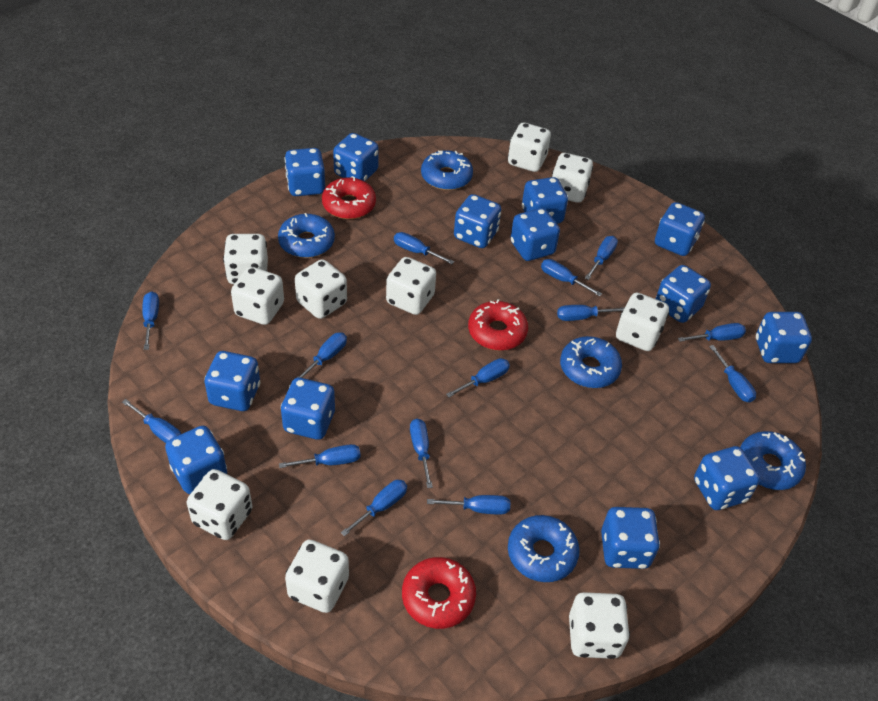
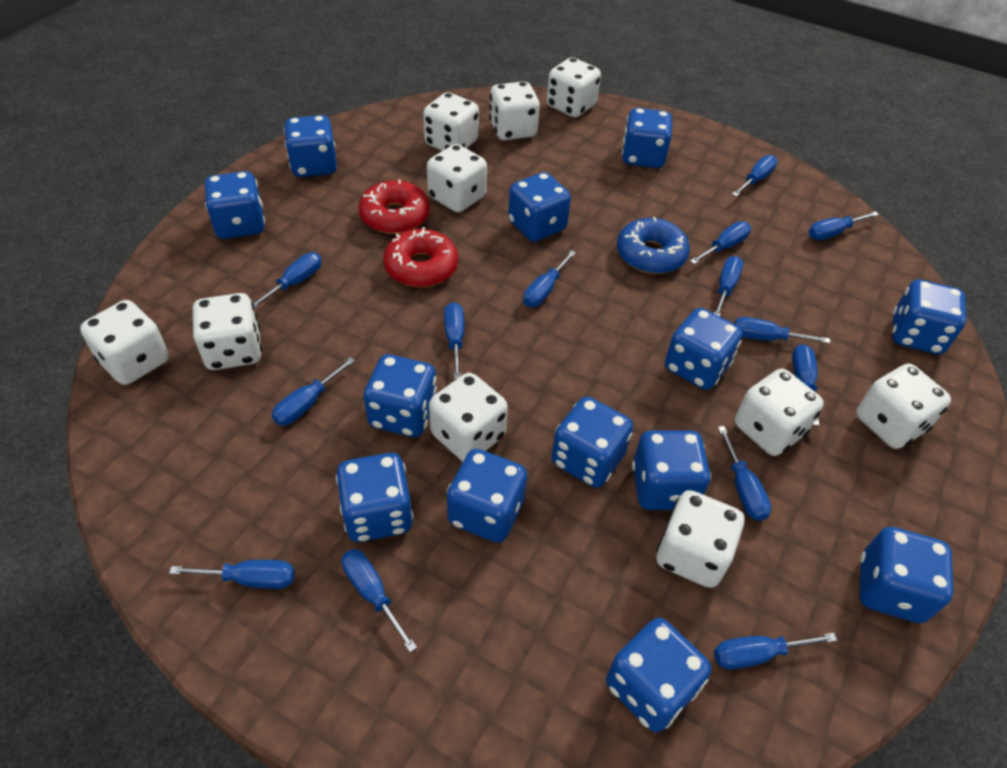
blue donut: [278,213,335,258] [421,150,473,190] [508,515,580,582] [560,336,622,388] [740,431,806,490] = 5 -> [617,217,690,274] = 1
red donut: [322,177,376,219] [402,557,476,629] [468,299,528,351] = 3 -> [359,179,430,234] [383,227,458,287] = 2

